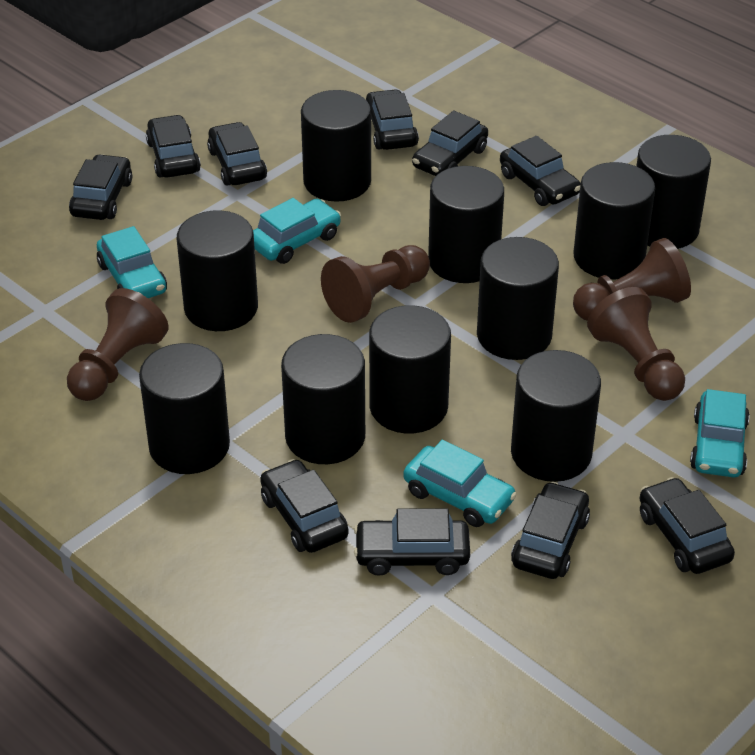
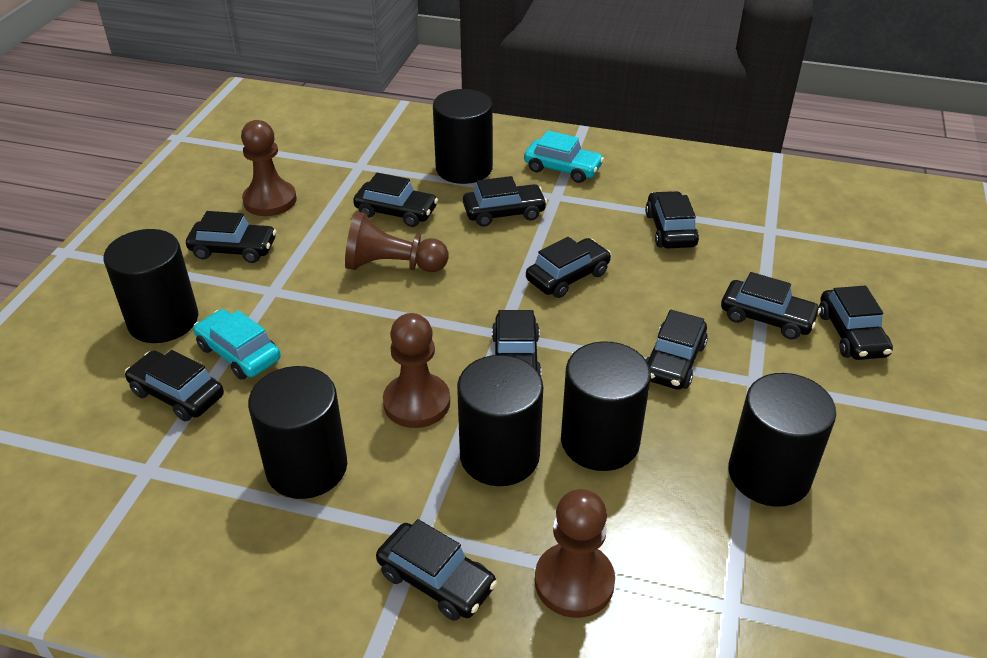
black car: [69,154,132,220] [146,115,201,178] [207,122,267,186] [260,459,349,553] [354,508,470,576] [366,89,419,150] [412,110,488,176] [500,136,581,206] [511,482,590,579] [639,477,735,574] = 10 -> [125,350,224,421] [186,211,276,263] [353,173,438,227] [376,519,497,621] [463,176,547,227] [492,310,541,376] [526,237,611,298] [645,191,699,248] [646,310,708,390] [721,272,821,340] [819,286,893,360] = 11
black cylinder: [139,343,230,474] [177,210,258,331] [281,334,365,464] [301,90,371,202] [369,305,451,434] [428,166,504,283] [477,237,559,360] [511,350,601,482] [573,162,655,279] [636,135,711,249] = 10 -> [104,229,198,343] [248,366,347,499] [433,89,493,184] [457,355,543,486] [561,341,651,471] [728,373,836,507] = 6
turquoise car: [97,226,167,298] [253,198,341,264] [403,440,517,527] [690,389,750,477] = 4 -> [193,309,281,380] [524,130,604,183] = 2

